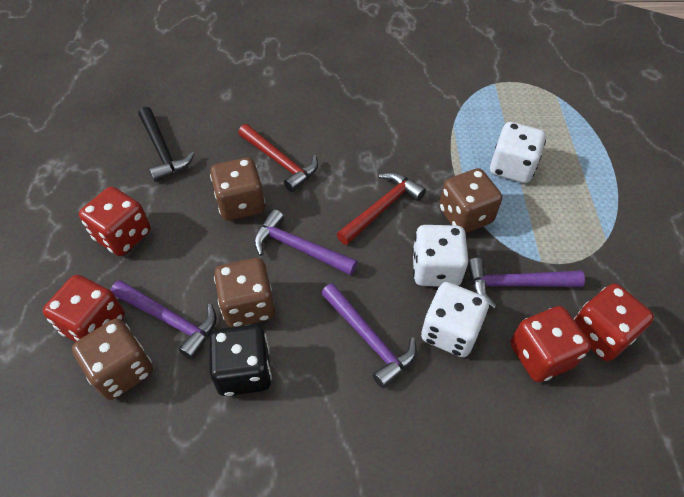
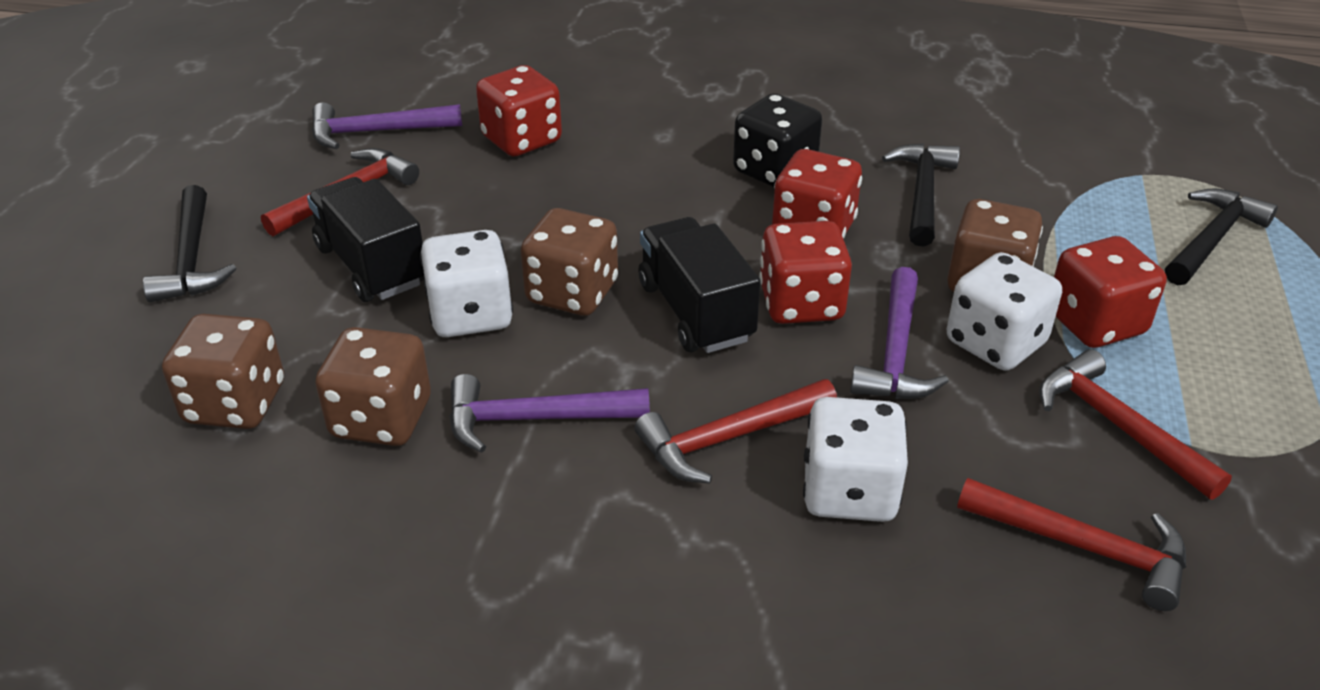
black hammer: [138,107,195,182] = 1 -> [143,185,236,302] [882,143,960,247] [1165,188,1278,285] = 3
black truck: none = 0 -> [307,177,425,302] [639,217,761,353] = 2
purple hammer: [110,280,217,360] [254,209,358,275] [321,283,417,389] [467,258,585,309] = 4 -> [312,102,462,149] [449,374,650,453] [850,267,949,399] = 3
red hammer: [238,124,318,192] [337,172,426,245] = 2 -> [261,148,419,236] [634,379,837,484] [957,478,1186,611] [1039,349,1232,500] = 4

